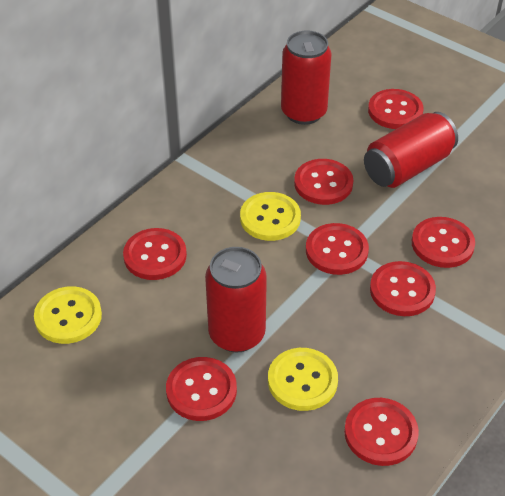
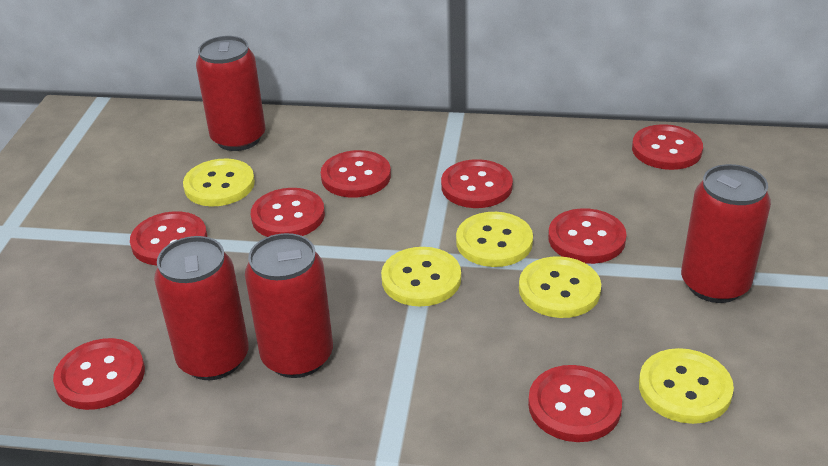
red can: [205,247,267,352] [281,30,332,125] [364,112,458,188] = 3 -> [154,236,249,380] [196,36,266,151] [245,233,333,378] [681,164,771,303] = 4
yellow button: [34,286,102,344] [240,192,301,241] [268,348,338,411] = 3 -> [183,158,255,206] [381,247,461,306] [456,212,533,267] [519,256,601,318] [639,348,734,424] = 5

